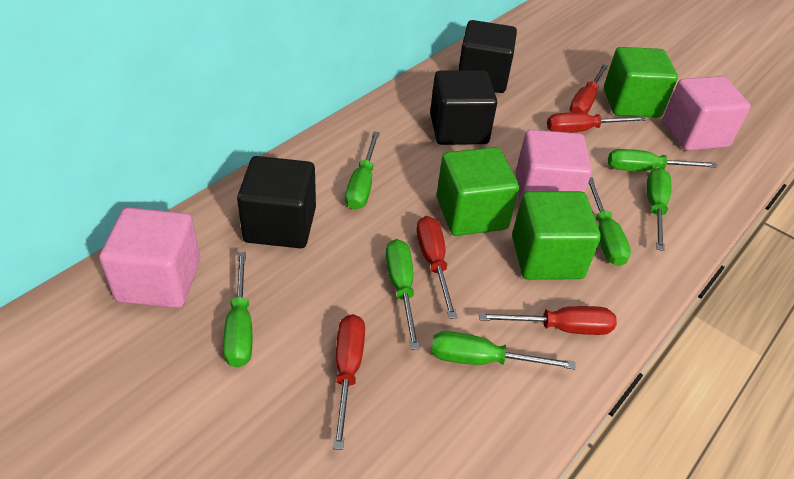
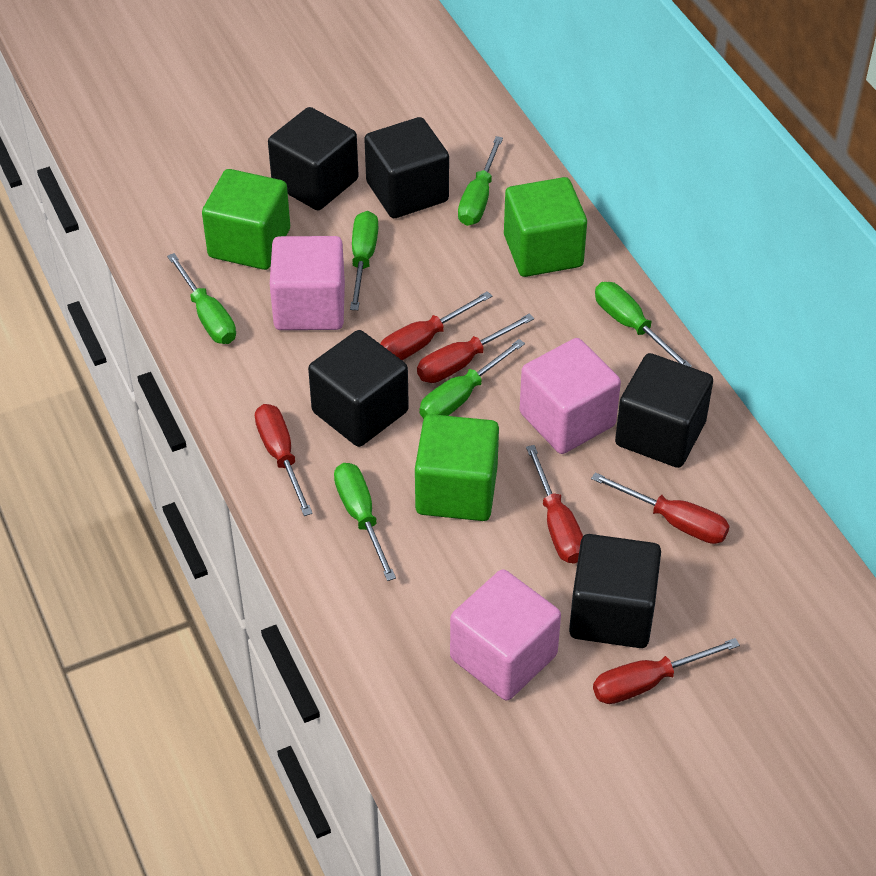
black cube: [237,156,316,248] [430,70,497,145] [458,20,517,93] = 3 -> [268,107,359,211] [308,330,409,447] [364,117,449,218] [569,534,661,648] [615,353,713,468] = 5
green screwdriver: [223,252,252,367] [345,131,380,210] [386,239,420,350] [431,331,575,370] [588,177,631,266] [608,149,717,171] [647,168,671,251] = 7 -> [167,253,236,344] [334,463,396,581] [350,211,378,310] [419,339,525,419] [458,136,503,226] [595,282,692,367] = 6
red screwdriver: [333,314,365,450] [416,216,457,319] [479,306,617,335] [547,113,646,133] [570,64,608,114] = 5 -> [255,404,313,516] [380,291,492,360] [417,314,534,383] [526,445,583,564] [591,472,730,544] [593,638,740,704] = 6

